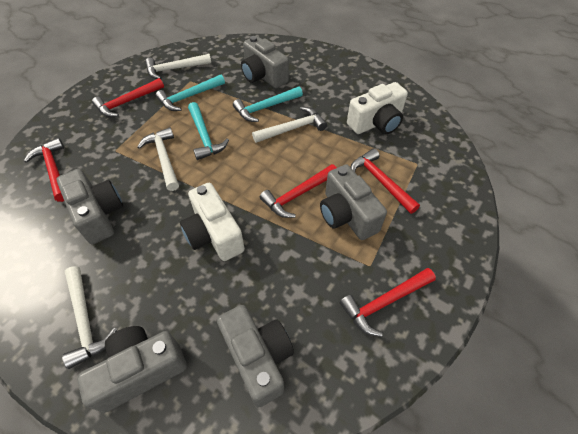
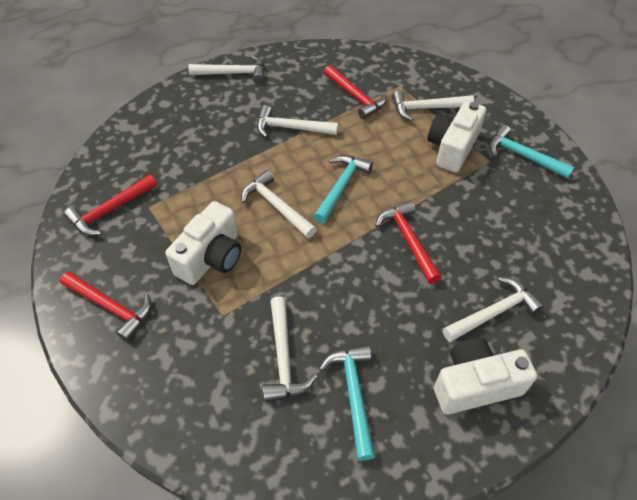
grey camera: [56,169,123,244] [77,326,187,413] [217,305,294,408] [241,36,289,88] [320,164,387,240] = 5 -> none = 0
red hammer: [24,138,64,202] [92,78,164,117] [260,164,337,218] [340,268,436,337] [351,148,420,214] = 5 -> [60,272,151,342] [64,175,157,236] [324,65,387,119] [375,201,441,284] = 4
white camera: [180,183,245,261] [347,82,408,134] = 2 -> [166,201,241,285] [428,101,486,173] [434,338,537,415] = 3
white hammer: [62,266,117,369] [137,127,179,191] [145,54,211,79] [252,107,327,143] = 4 -> [188,55,264,83] [241,170,317,238] [257,105,338,138] [263,296,317,402] [392,91,474,121] [442,277,544,342] = 6

